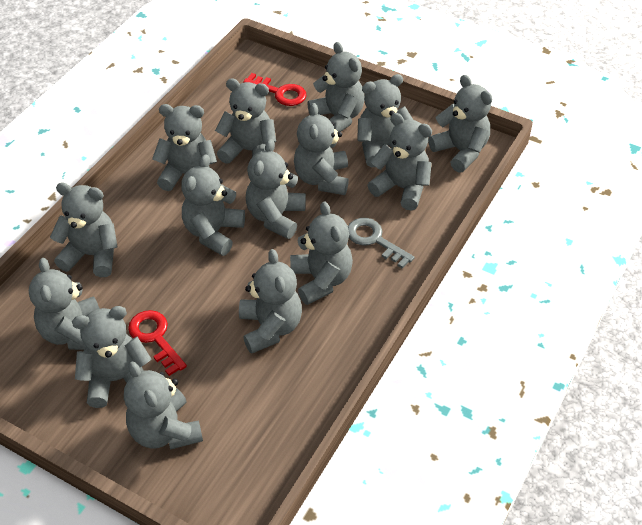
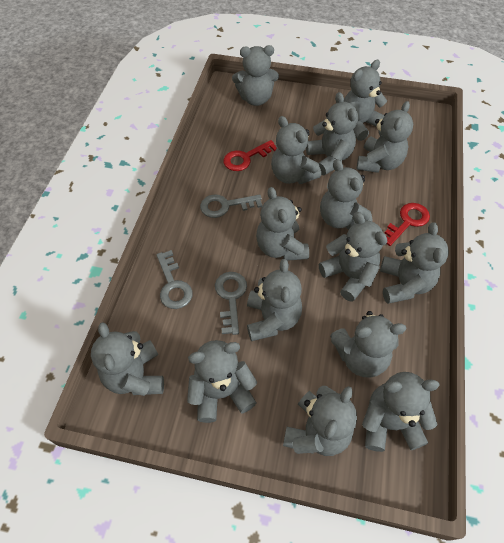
grey key: [348,218,415,269] = 1 -> [156,250,193,309] [200,194,262,218] [215,272,247,335] = 3

